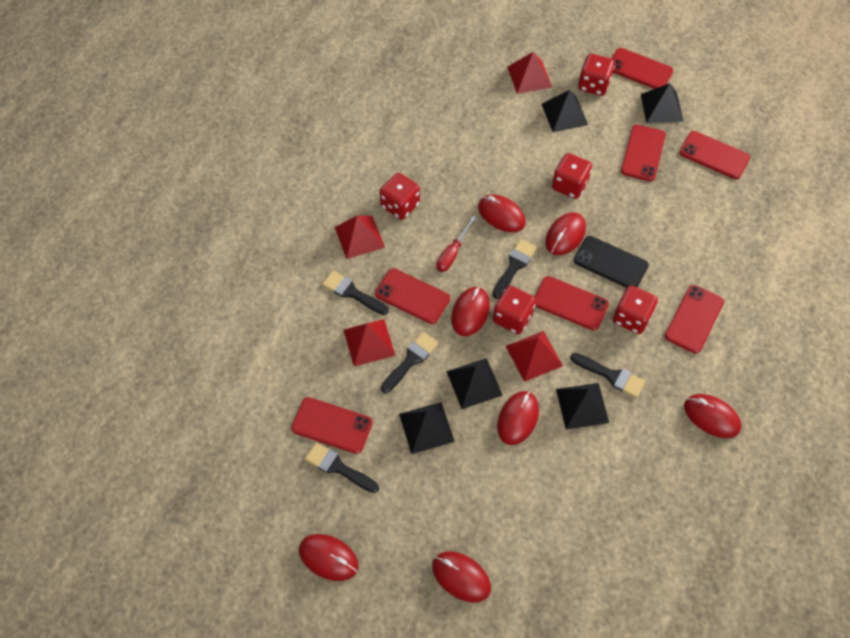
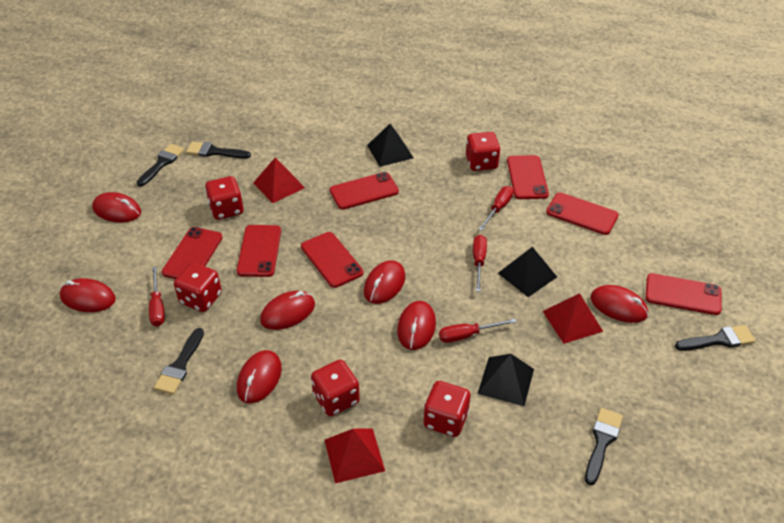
black phone: [574,236,649,288] = 1 -> none = 0
black pyramid: [399,402,455,454] [446,358,503,409] [542,90,588,132] [556,383,609,429] [641,83,684,123] = 5 -> [367,124,413,167] [478,354,534,406] [498,247,557,297] = 3
red pyramid: [335,215,385,259] [344,319,396,366] [506,331,563,382] [508,52,552,94] = 4 -> [253,157,305,203] [325,428,385,483] [543,293,603,344] = 3
red screwdriver: [436,216,476,272] = 1 -> [149,267,165,326] [439,318,516,343] [473,235,487,292] [478,186,514,231] = 4

